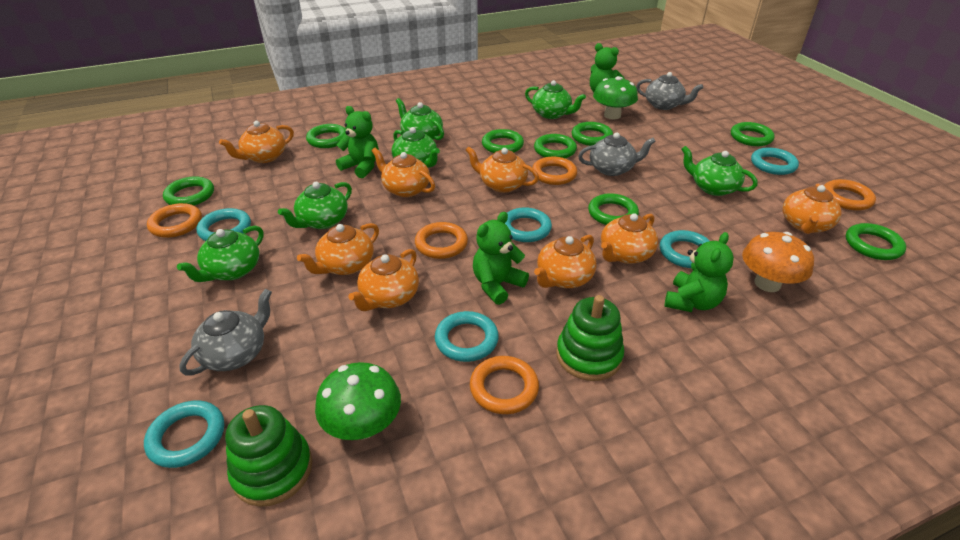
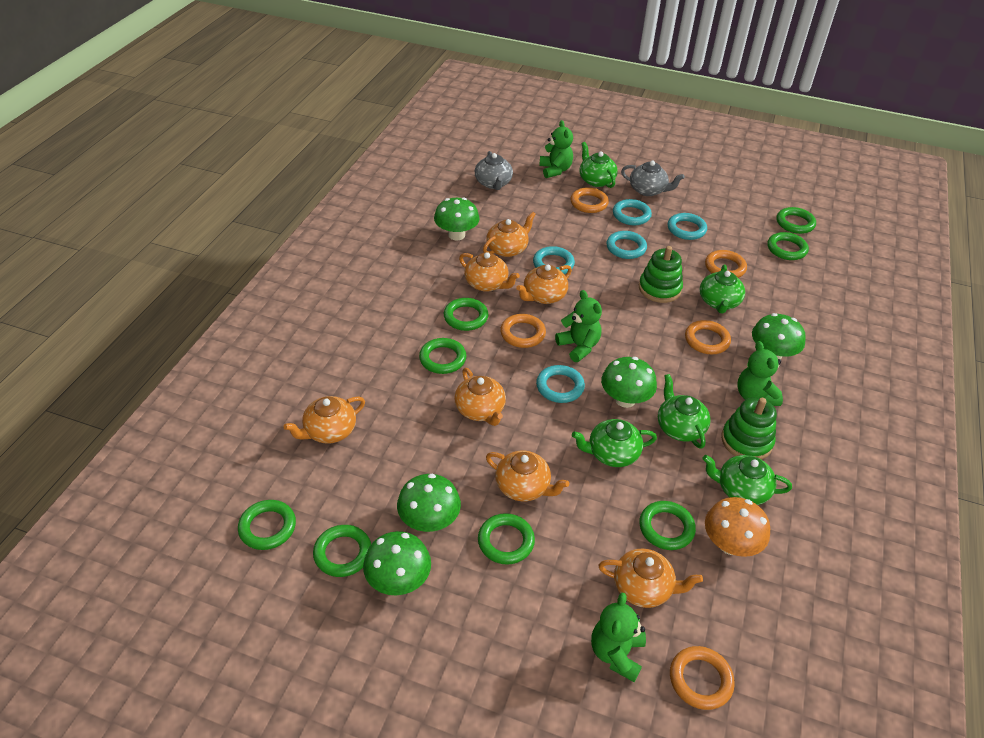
green mushroom: [315,362,401,440] [593,76,638,119] = 2 -> [363,531,431,595] [397,474,461,532] [434,197,480,240] [601,357,657,408] [752,313,806,360] = 5
green teapot: [177,226,264,282] [278,182,352,229] [392,127,440,168] [396,98,444,140] [525,80,586,119] [681,146,758,196] = 6 -> [572,419,657,467] [580,142,618,188] [658,374,711,449] [700,265,745,314] [702,455,792,505] = 5
grey teapot: [179,289,272,376] [578,132,656,176] [636,72,704,110] = 3 -> [475,151,513,190] [621,161,685,196] = 2
orange teapot: [219,121,294,163] [297,223,379,275] [348,249,419,311] [372,148,435,197] [466,146,539,193] [534,235,597,288] [601,213,658,264] [783,184,842,234] = 8 -> [283,396,365,444] [454,368,506,426] [459,252,520,292] [483,211,536,257] [486,450,569,501] [516,265,572,304] [598,548,703,608] = 7
turquoise ring: [144,400,224,468] [196,208,251,241] [435,311,499,362] [505,207,552,242] [660,230,710,268] [751,148,799,175] = 6 -> [533,246,575,274] [536,365,585,403] [606,231,647,259] [613,199,652,225] [668,213,707,240] = 5

